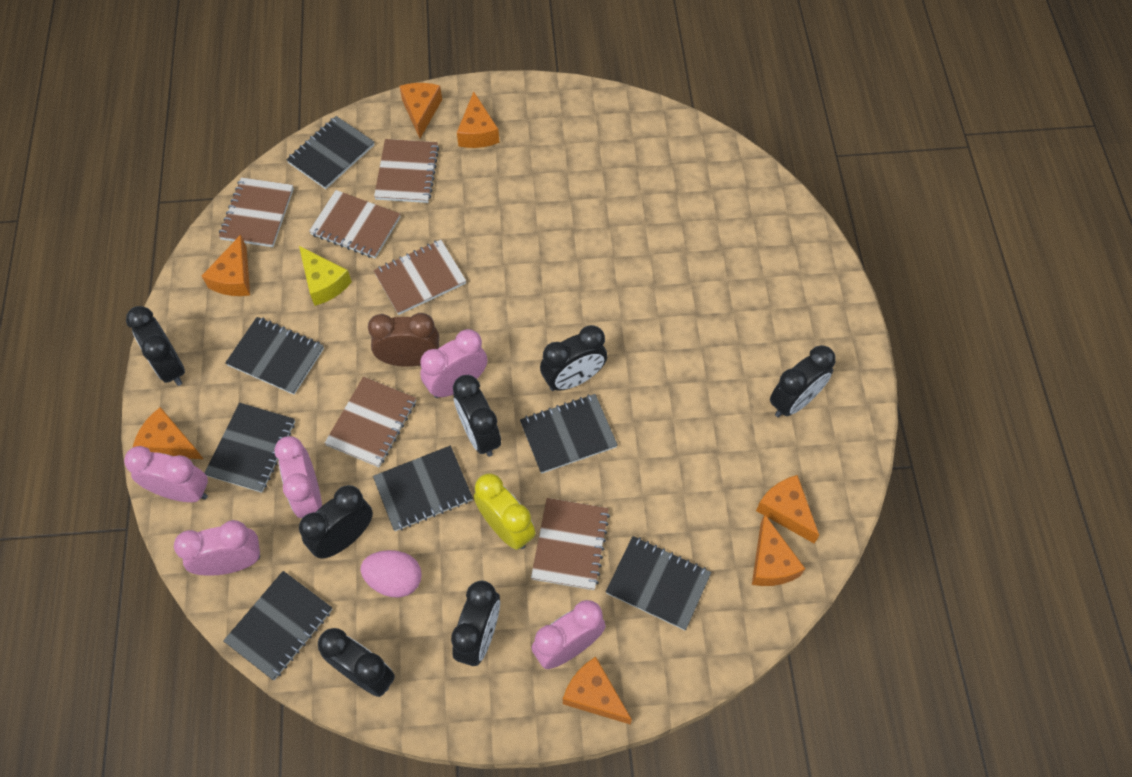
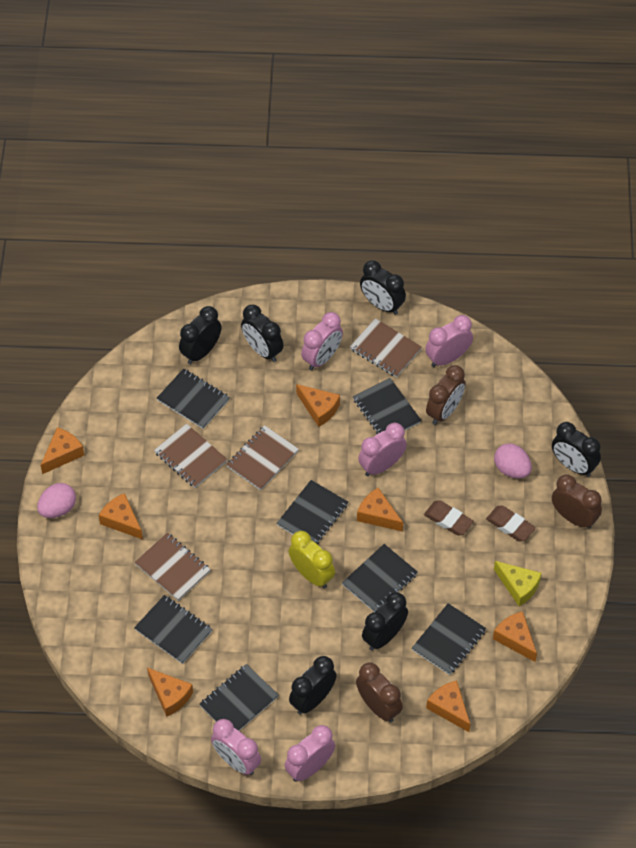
black clock: [126,306,185,386] [299,485,373,559] [318,628,395,697] [451,581,500,666] [453,375,501,457] [540,325,607,391] [770,345,835,417] = 7 -> [179,306,221,364] [241,305,284,362] [289,656,337,715] [360,260,406,315] [362,592,408,651] [552,422,601,477] = 6
brown clock: [368,313,439,367] = 1 -> [356,662,403,722] [426,365,466,425] [552,474,602,529] = 3
brown eraser: none = 0 -> [424,500,474,536] [486,506,536,542] = 2
brown notebook: [219,177,294,247] [309,190,400,258] [325,376,416,467] [373,240,466,315] [374,139,439,203] [531,498,610,590] = 6 -> [135,533,211,601] [154,423,228,488] [226,425,299,491] [350,318,422,378] = 4
pink egg: [360,550,422,597] = 1 -> [37,483,76,518] [494,443,532,478] = 2

